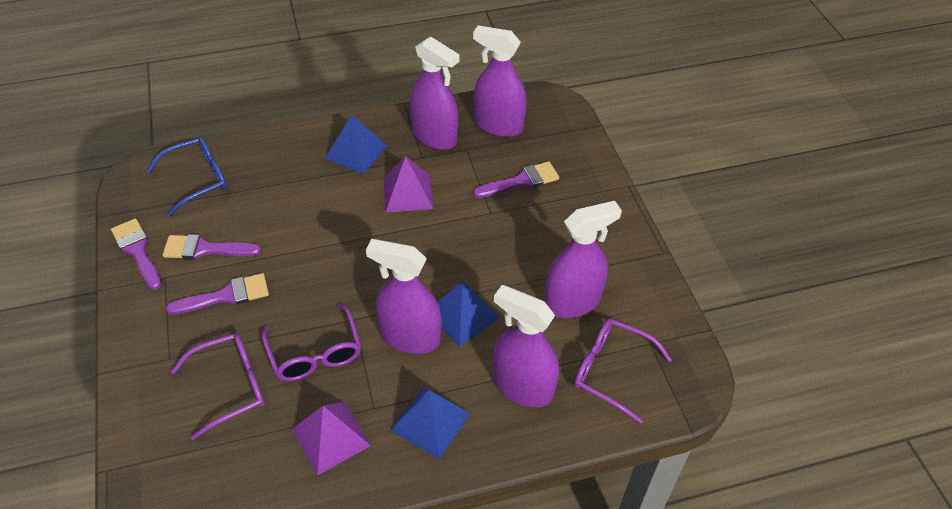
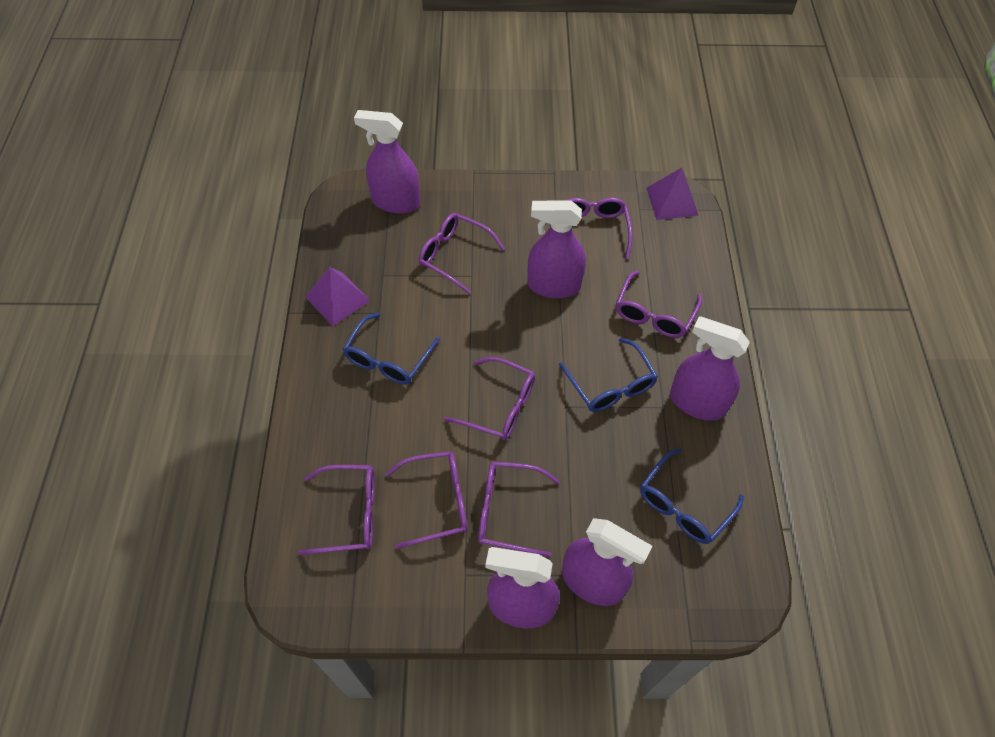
blue glasses: [147,136,227,216] = 1 -> [343,313,440,385] [559,338,658,412] [640,448,744,544] = 3
blue pyramid: [325,115,387,174] [390,387,471,459] [437,281,499,347] = 3 -> none = 0
purple brush: [111,218,161,290] [163,234,261,260] [166,273,269,315] [473,161,559,198] = 4 -> none = 0
purple glasses: [171,333,265,440] [262,304,361,381] [574,319,672,424] = 3 -> [298,465,375,555] [385,451,468,549] [419,213,505,294] [444,357,535,440] [478,461,560,557] [565,198,632,259] [616,271,702,338] = 7

